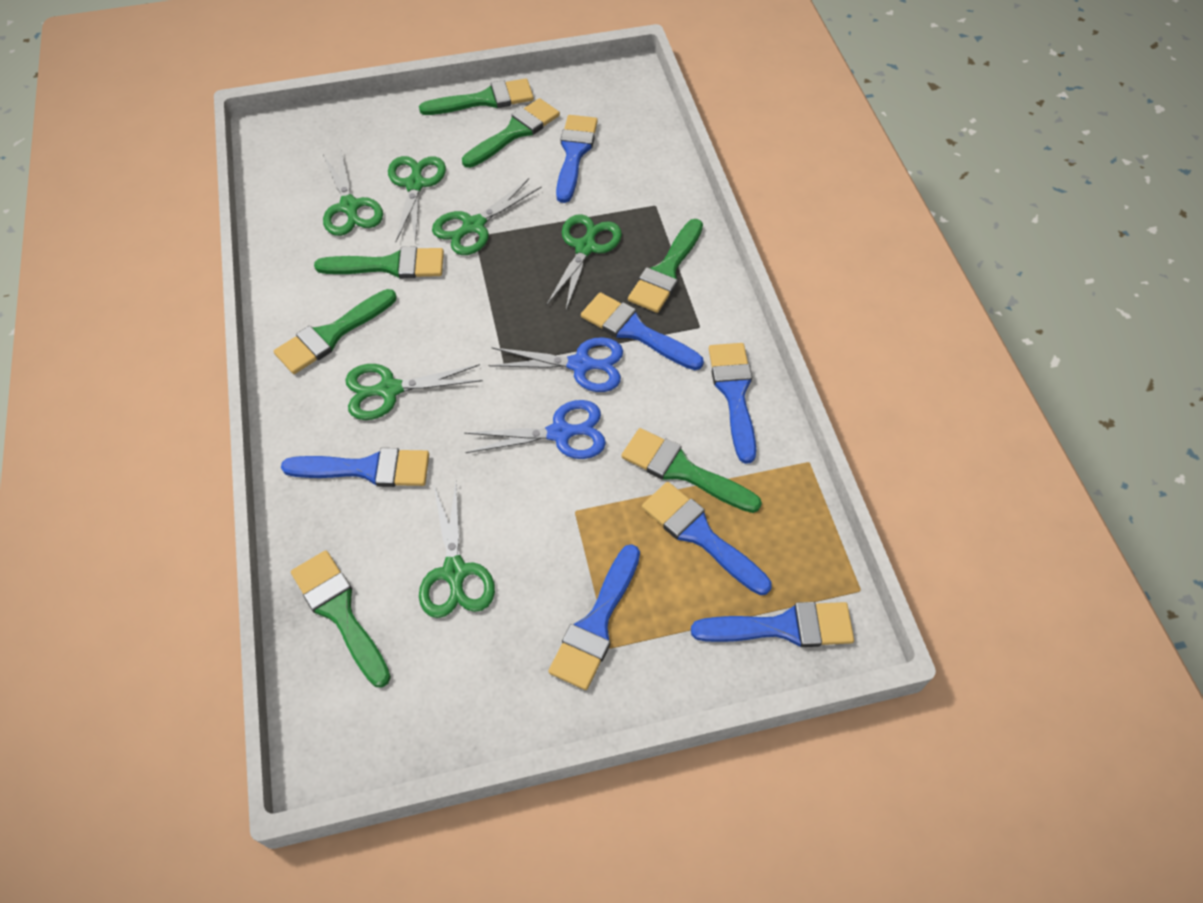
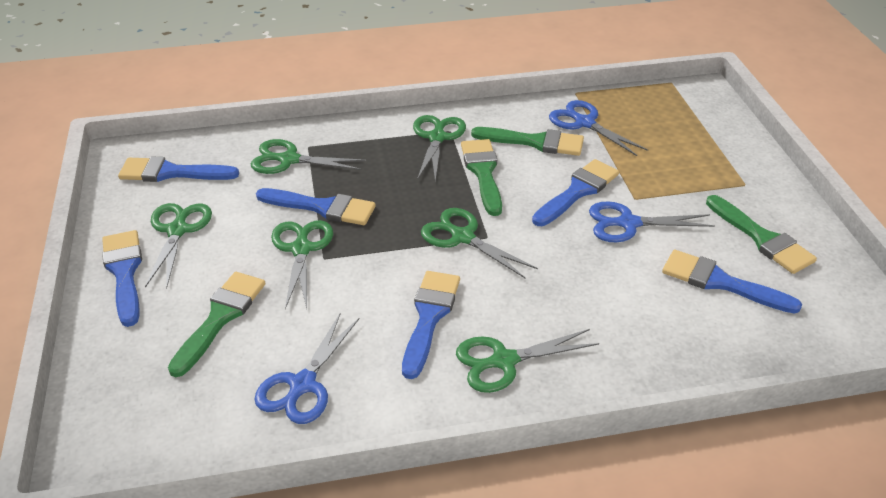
blue brush: [281,448,429,487] [548,544,640,690] [556,115,598,203] [581,292,704,370] [642,482,772,595] [691,602,854,647] [709,343,756,464] = 7 -> [102,230,142,327] [118,157,239,182] [256,188,376,225] [402,271,460,379] [532,159,619,226] [662,250,802,314] = 6
blue scissors: [464,400,606,459] [489,337,623,392] = 2 -> [254,313,360,424] [549,100,648,156] [589,201,715,242] = 3
green brush: [274,289,397,374] [291,550,391,687] [314,247,444,278] [419,78,534,115] [462,98,560,168] [622,428,762,513] [628,219,703,313] = 7 -> [168,272,265,377] [461,139,502,216] [471,127,584,156] [706,195,817,274] = 4

